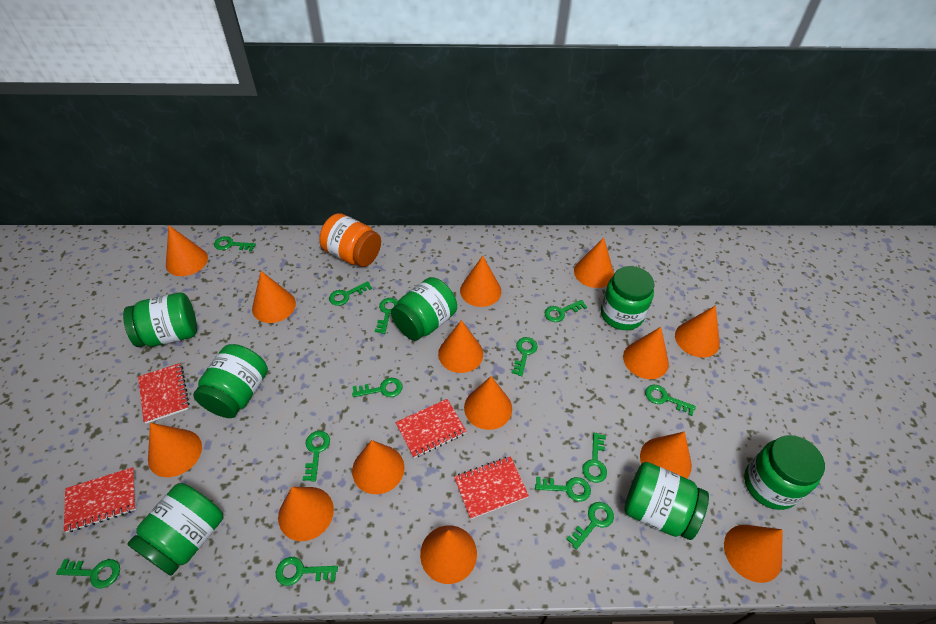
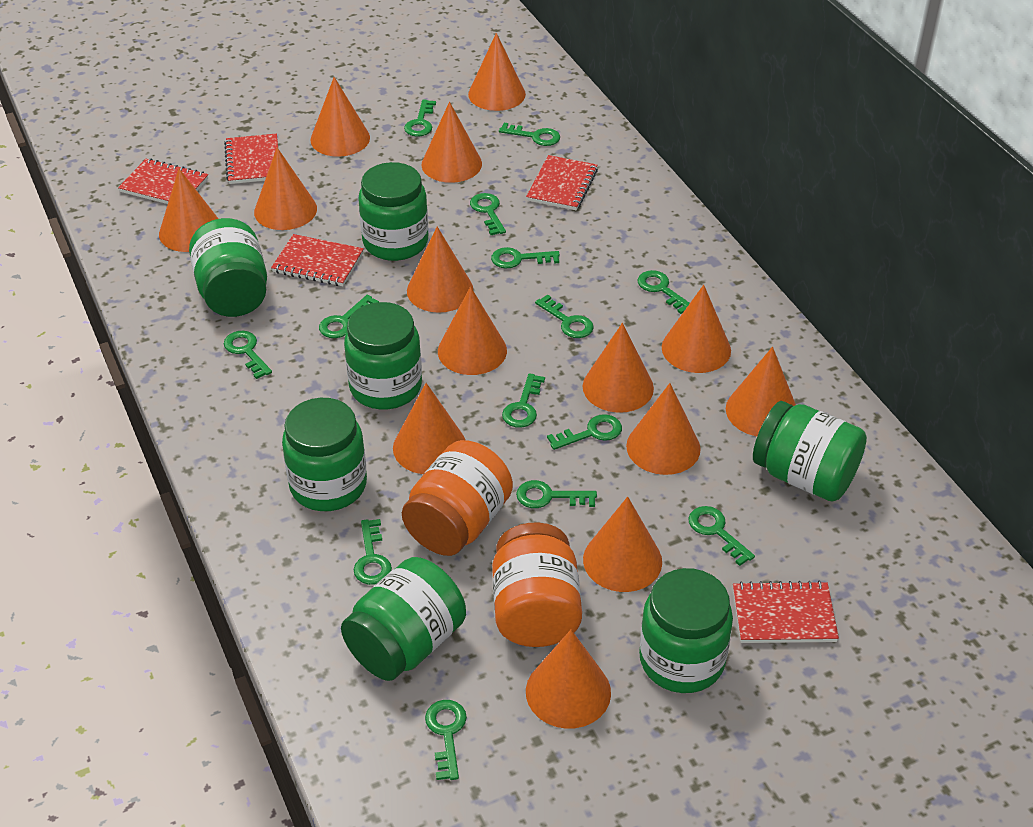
green key: [56,559,120,589] [214,236,256,251] [276,557,338,586] [303,431,330,482] [329,281,372,306] [352,378,402,397] [375,298,398,334] [511,337,538,376] [535,477,591,502] [545,300,587,322] [567,502,614,550] [582,433,607,483] [645,385,696,416] = 13 -> [224,331,272,379] [319,295,379,338] [354,519,392,585] [404,100,436,137] [425,700,467,780] [470,193,506,235] [491,247,560,268] [499,123,560,146] [502,373,545,428] [516,480,597,508] [535,295,594,338] [547,414,622,450] [637,270,690,314] [688,506,755,566] = 14
orange jar: [319,213,381,267] = 1 -> [402,440,513,556] [492,522,582,647] = 2
red notebook: [64,467,136,532] [138,363,189,423] [396,399,467,458] [454,456,529,519] = 4 -> [118,158,208,204] [224,134,278,184] [271,234,364,286] [526,155,598,210] [733,581,839,643] = 5

